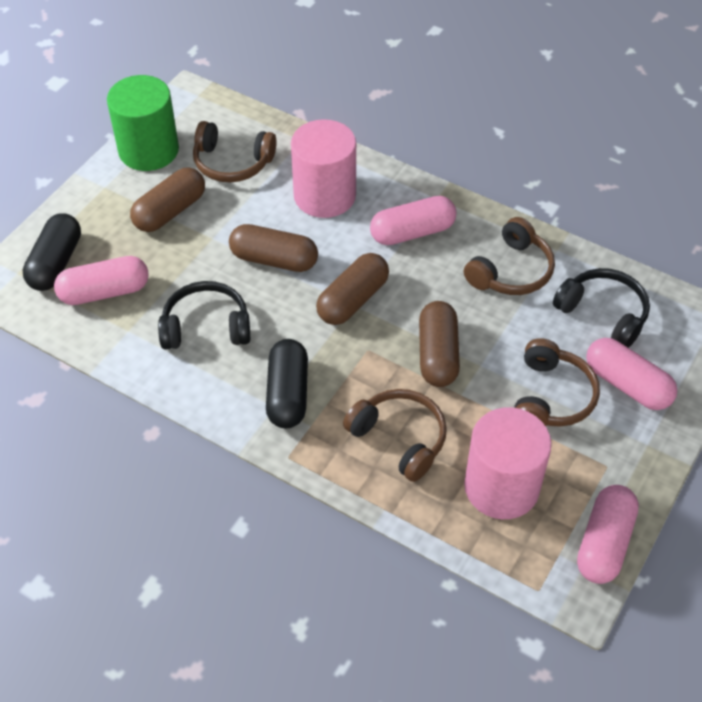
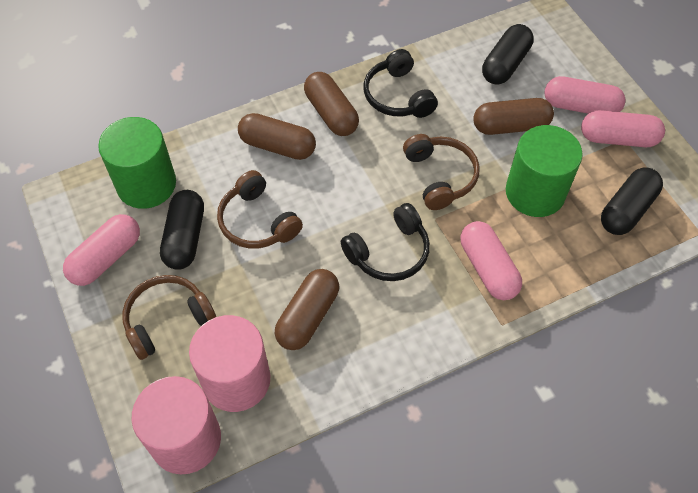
black capsule: [23,213,81,291] [266,339,308,428] = 2 -> [160,190,204,270] [482,24,534,85] [601,167,663,235] = 3
brown headphones: [193,121,277,182] [343,389,447,482] [464,217,555,295] [515,338,600,427] = 4 -> [122,275,216,360] [217,170,303,248] [403,134,479,210] = 3
green cylinder: [107,75,179,171] = 1 -> [98,117,176,209] [506,125,583,217] = 2

